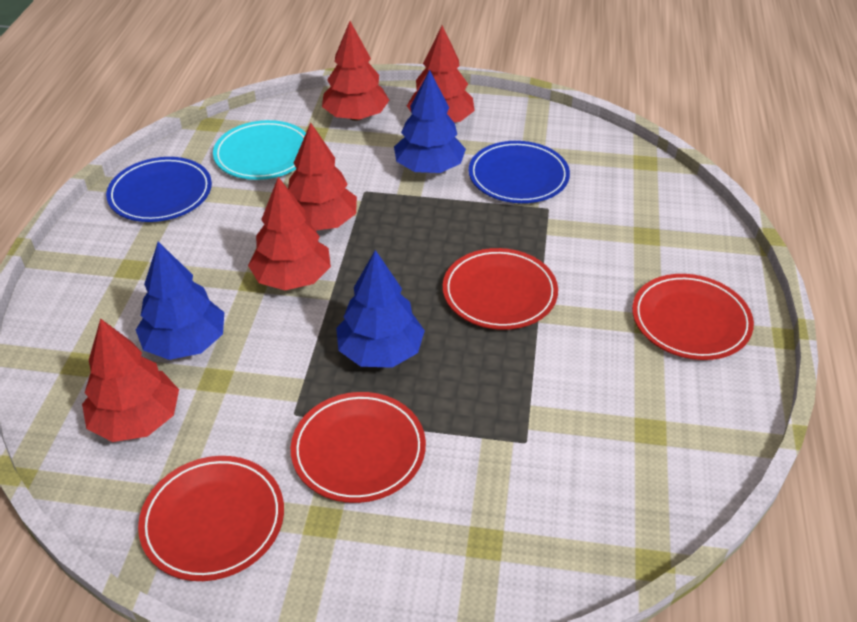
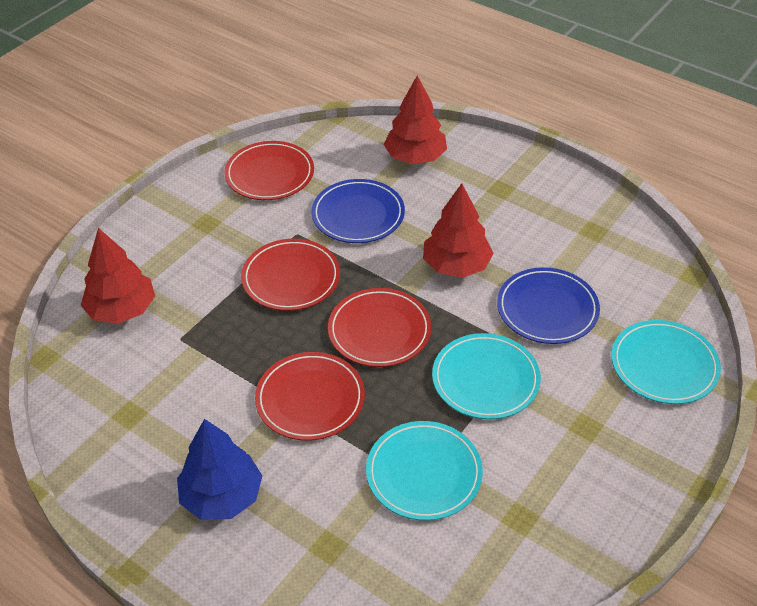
blue tree: [136,242,224,360] [336,250,425,368] [394,70,466,173] = 3 -> [177,419,262,520] = 1
red tree: [82,318,179,442] [248,177,331,290] [288,122,357,231] [322,21,389,121] [407,26,475,122] = 5 -> [81,228,155,324] [383,76,447,164] [423,183,494,278] = 3
turquoise plate: [213,120,306,180] = 1 -> [366,421,483,521] [432,333,541,419] [611,320,721,404] = 3

